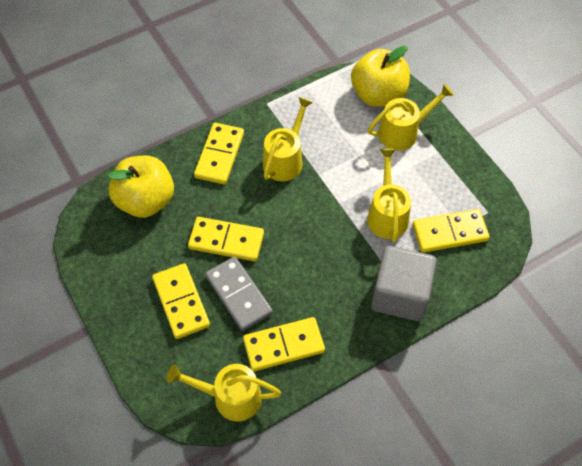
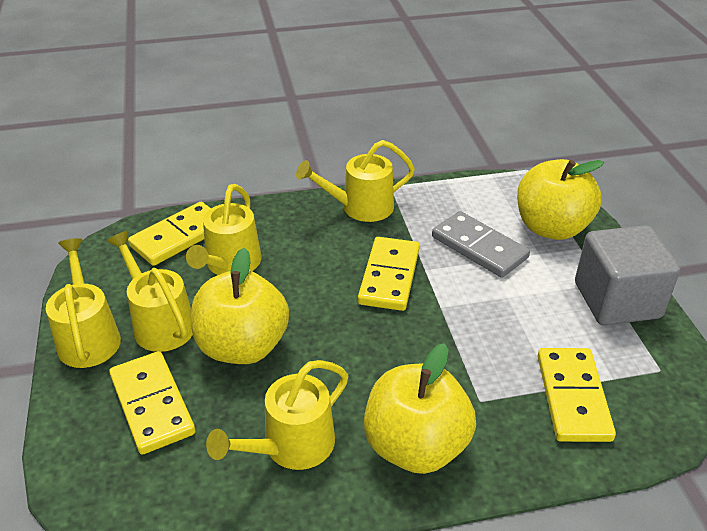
yellow apple: [108,155,174,218] [351,46,410,107] = 2 -> [191,248,289,364] [364,343,476,474] [517,159,604,240] = 3
yellow domino: [152,263,210,339] [188,217,264,261] [194,123,244,184] [243,317,325,371] [413,209,490,253] = 5 -> [109,351,195,455] [128,202,211,266] [358,237,420,311] [537,348,616,442] = 4
yellow watering can: [167,364,281,421] [263,97,313,181] [367,149,411,242] [368,84,454,151] = 4 -> [46,238,121,368] [107,231,193,352] [186,184,261,275] [206,360,348,470] [296,140,415,222] = 5

